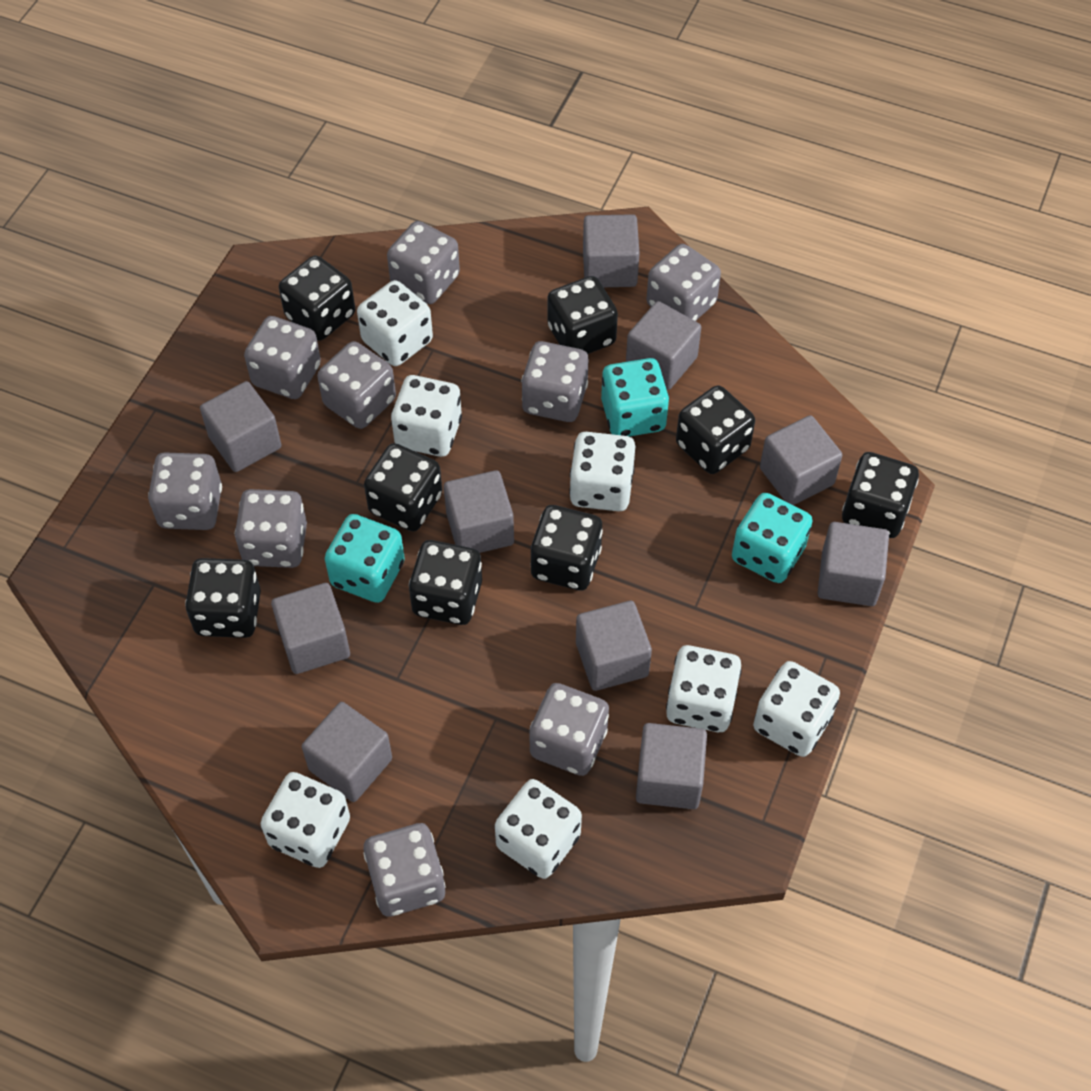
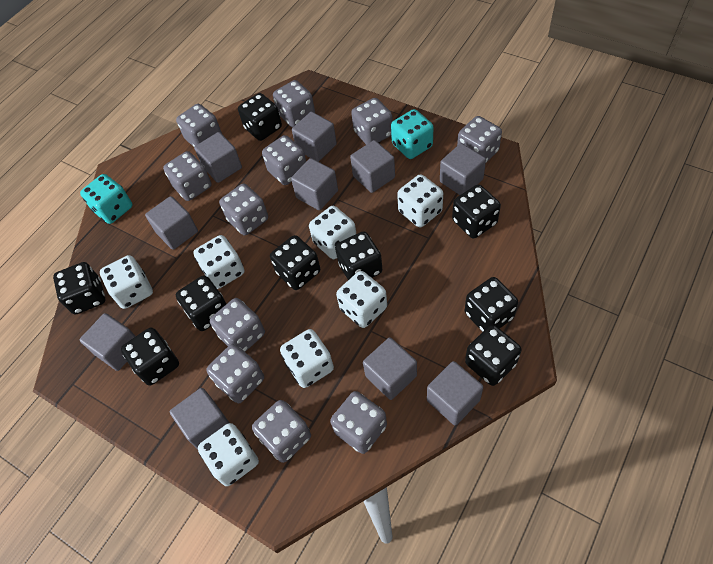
black dice: [185,558,261,638] [279,255,355,341] [364,443,442,532] [409,540,482,625] [530,505,603,590] [547,276,618,354] [676,385,755,474] [842,452,919,538] = 8 -> [53,262,105,314] [121,328,179,385] [176,275,226,331] [238,93,282,141] [270,235,320,290] [335,231,382,280] [452,184,501,238] [465,277,518,332] [465,325,522,386] = 9
grey dice: [148,452,222,530] [235,489,307,568] [244,316,321,399] [317,341,396,429] [363,823,446,917] [387,221,460,304] [521,341,589,422] [529,683,609,776] [646,244,721,321] = 9 -> [163,151,212,201] [176,104,222,147] [206,344,264,403] [210,298,265,352] [219,184,268,235] [252,400,311,463] [262,135,306,185] [273,80,315,127] [330,391,387,454] [351,98,393,145] [457,116,502,162] = 11
turquoise dice: [325,514,405,603] [601,358,669,437] [732,493,813,583] = 3 -> [80,174,133,224] [391,109,433,159] = 2

